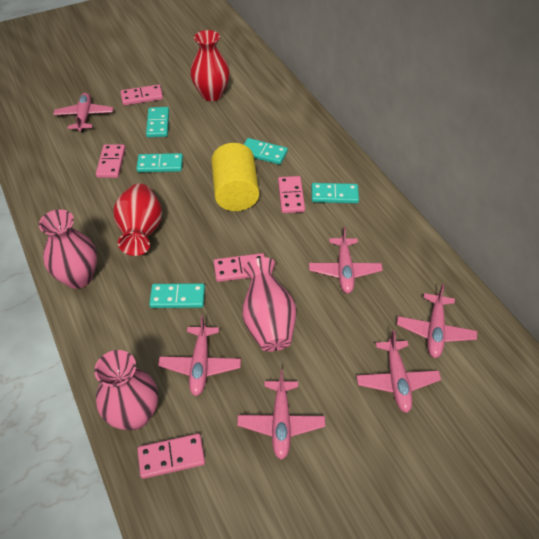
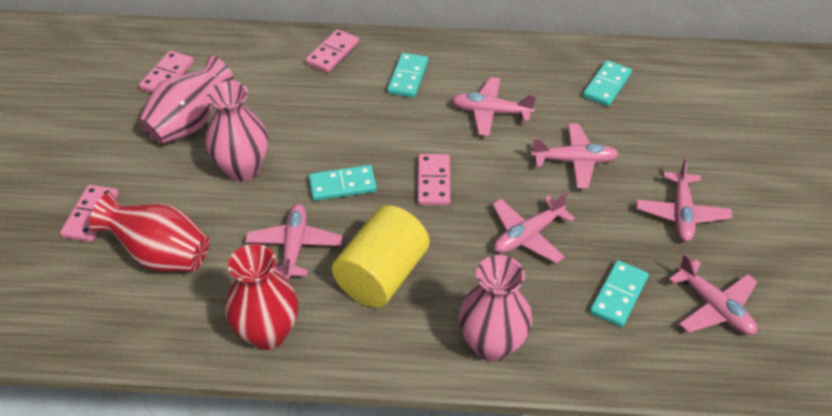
pink domino: [96,144,126,178] [121,85,163,105] [137,434,205,479] [214,253,265,282] [278,176,305,213] = 5 -> [60,185,119,242] [139,51,194,93] [305,29,359,73] [417,154,450,205] = 4
turquoise domino: [136,153,183,172] [146,107,169,137] [149,283,205,308] [244,138,288,165] [312,183,359,203] = 5 -> [308,165,377,201] [387,53,428,98] [583,60,632,107] [590,260,649,327] = 4

